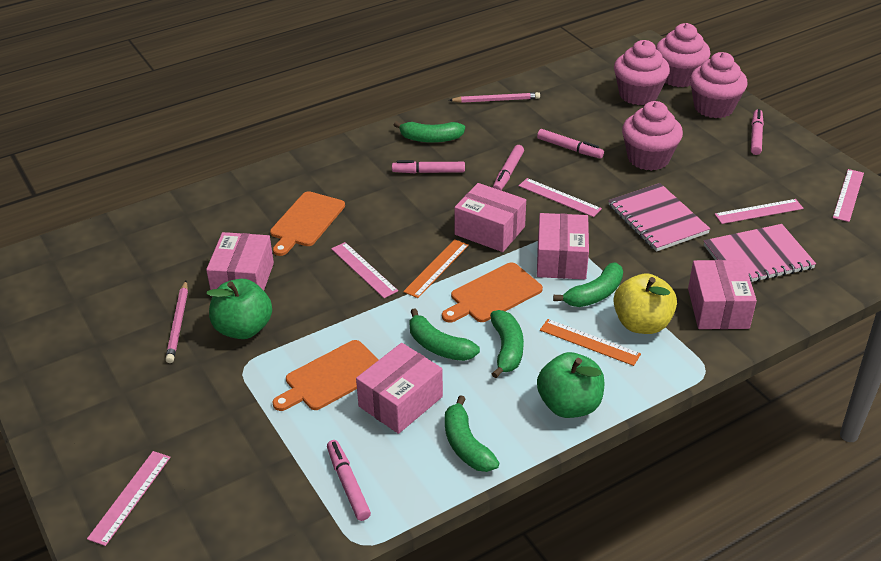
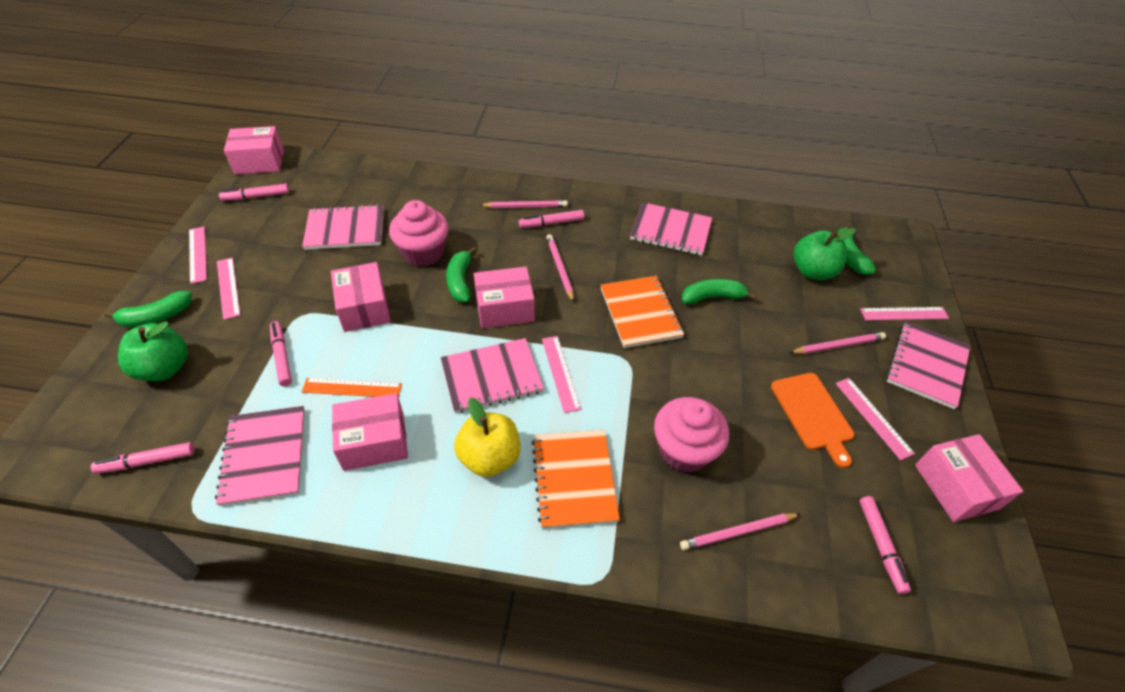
green banana: [394,121,465,143] [409,308,480,361] [445,395,499,472] [490,310,524,378] [553,262,623,307] = 5 -> [104,291,192,327] [446,247,477,302] [682,279,756,305] [837,224,876,275] = 4
orange cutting board: [270,191,345,256] [273,340,378,411] [442,263,543,322] = 3 -> [771,373,855,468] = 1
orange notebook: none = 0 -> [532,430,620,529] [600,276,684,348] = 2
orange ruler: [403,239,469,298] [540,319,641,366] = 2 -> [302,378,402,398] = 1
pink cupcake: [614,40,670,105] [622,101,683,171] [656,23,710,87] [690,52,748,118] = 4 -> [389,200,449,267] [654,397,729,473] = 2
pink notebook: [608,183,710,252] [704,224,816,282] = 2 -> [215,406,305,506] [302,204,384,250] [441,338,544,413] [630,202,712,256] [886,321,970,409] = 5
pink pencil: [165,281,188,363] [449,92,540,103] = 2 -> [479,200,568,208] [546,234,574,303] [680,513,800,550] [789,332,886,354] = 4

